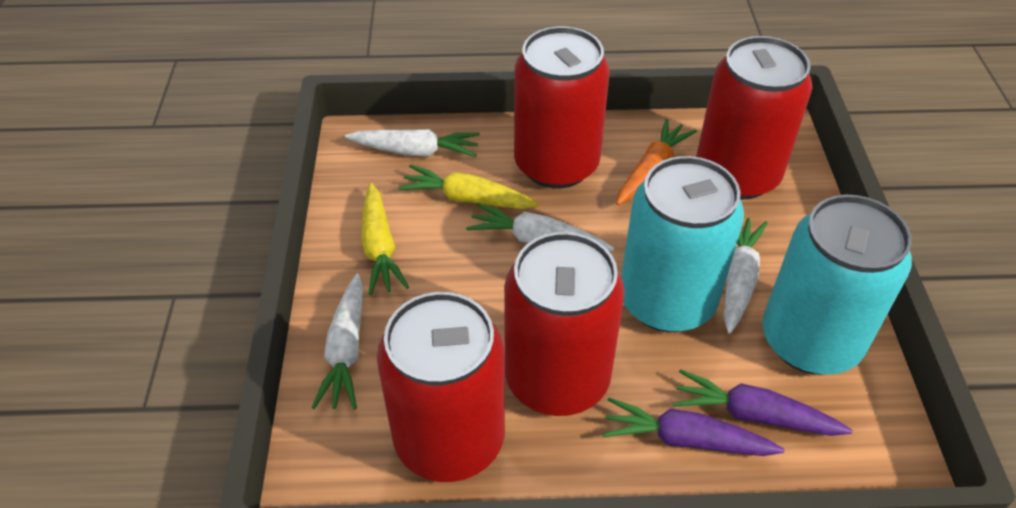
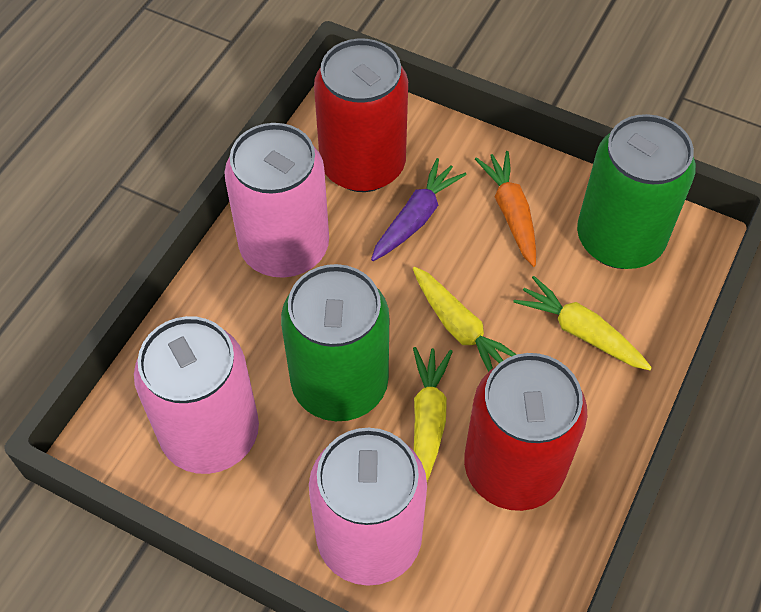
green can: none = 0 -> [281,264,389,421] [577,114,696,269] = 2
pink can: none = 0 -> [134,316,259,474] [224,123,329,278] [309,428,427,586] = 3
purple carrot: [603,398,785,456] [673,369,853,436] = 2 -> [371,158,467,261] = 1
red can: [377,292,505,482] [504,232,625,416] [514,26,610,188] [696,36,812,200] = 4 -> [314,38,408,192] [464,353,587,511] = 2
turquoise can: [621,156,744,332] [762,195,912,375] = 2 -> none = 0
white carrot: [312,274,363,409] [345,129,480,157] [466,203,614,251] [724,218,768,334] = 4 -> none = 0
yellow carrot: [361,183,409,296] [398,164,539,209] = 2 -> [413,267,517,372] [413,347,453,481] [513,276,652,370] = 3

